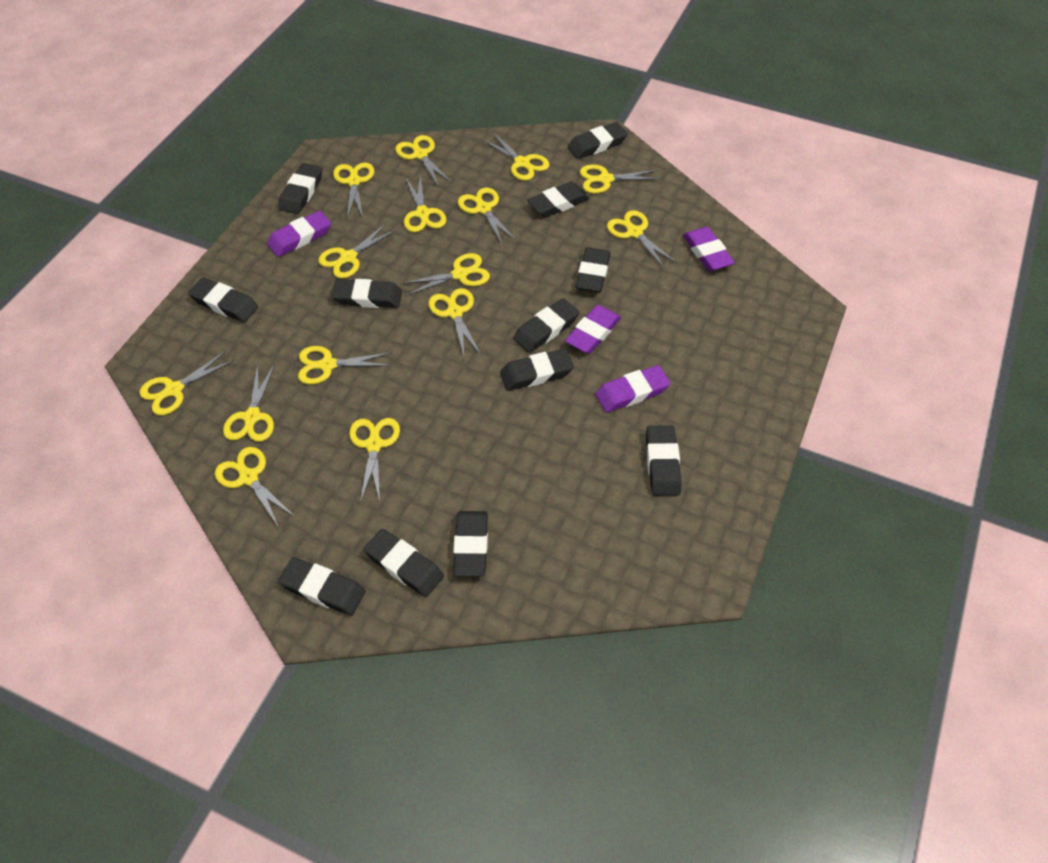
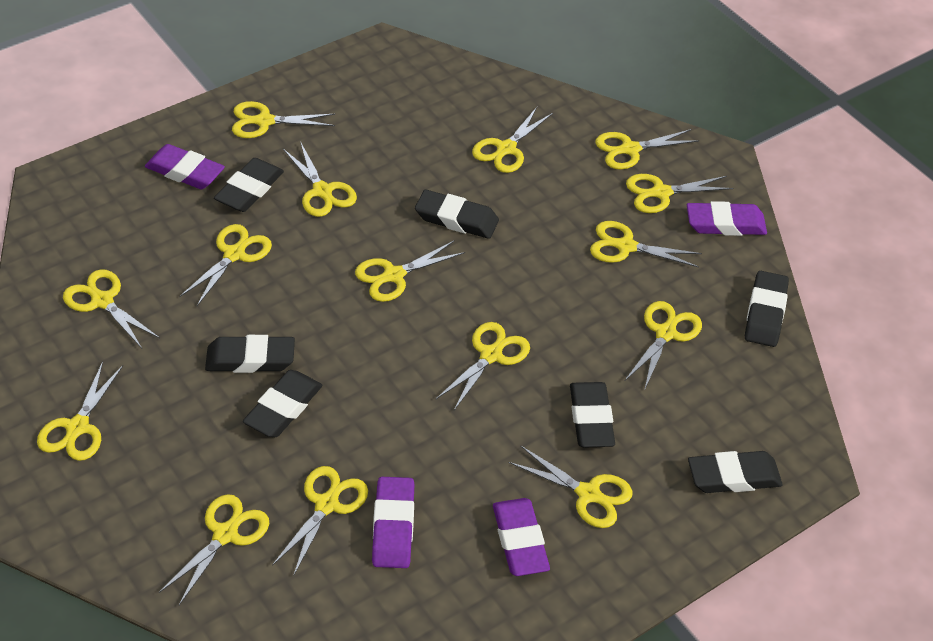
black eraser: [188,278,258,322] [278,163,322,214] [278,557,366,616] [332,279,402,308] [364,529,444,597] [453,511,488,577] [500,349,574,391] [513,298,579,353] [527,182,589,218] [568,122,628,159] [576,247,611,293] [646,425,682,496] = 12 -> [205,335,295,373] [214,158,284,212] [243,370,323,437] [415,190,499,239] [570,382,615,448] [688,451,782,493] [745,271,789,347] = 7

